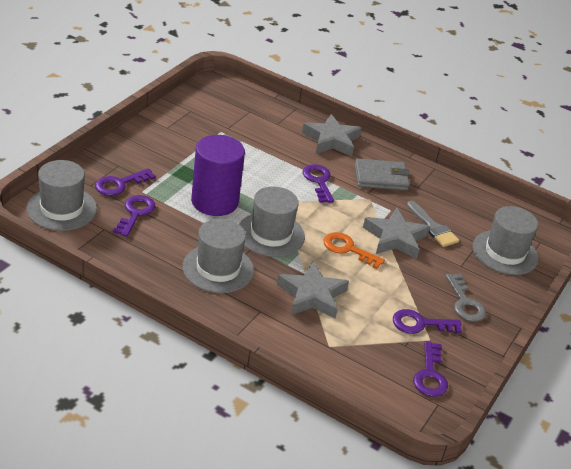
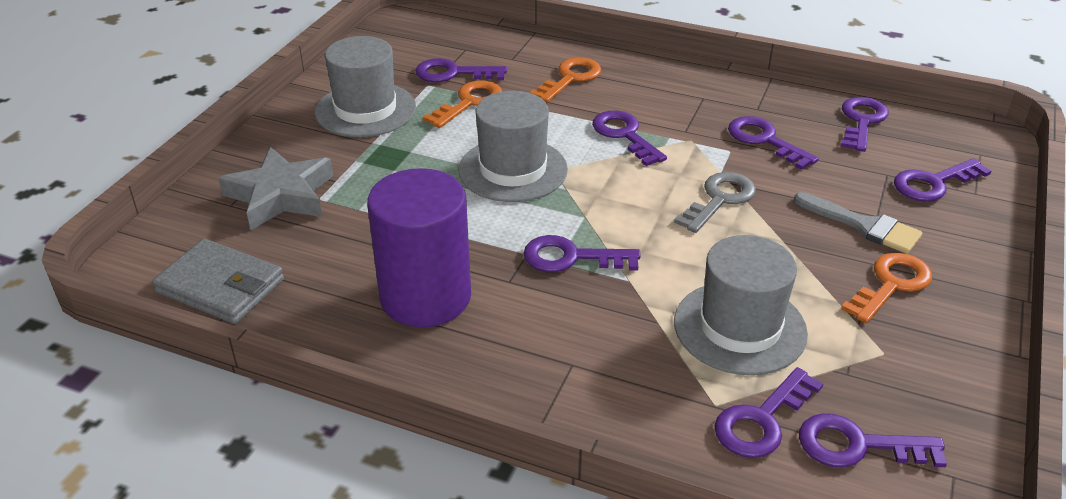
grey hat: [27,160,97,231] [183,219,254,293] [239,186,305,257] [473,206,538,275] = 4 -> [315,36,416,137] [458,91,568,202] [674,235,808,375] = 3
grey star: [277,261,349,319] [302,114,361,156] [363,208,430,259] = 3 -> [218,147,333,230] = 1
orange key: [324,232,385,269] = 1 -> [423,80,502,128] [530,57,601,103] [841,252,932,323] = 3
purple key: [95,168,156,196] [113,195,155,237] [303,164,334,203] [393,309,462,334] [413,341,448,397] = 5 -> [415,58,507,82] [523,235,641,272] [592,110,667,166] [714,367,823,458] [728,116,819,170] [799,413,947,467] [841,97,889,152] [894,158,991,202] = 8

